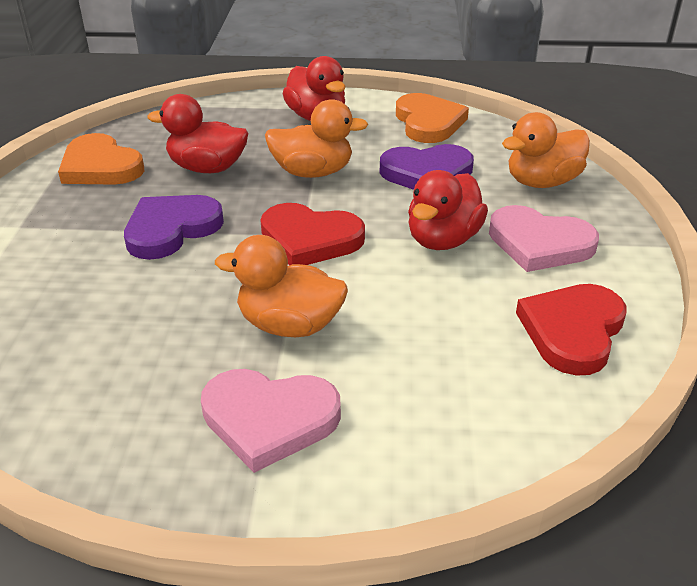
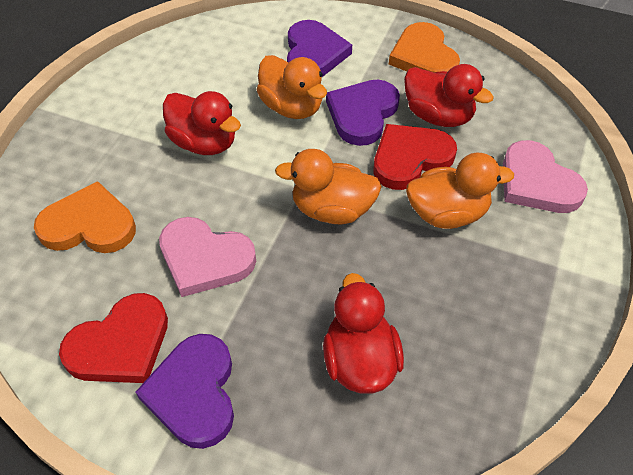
purple heart: [124,195,224,260] [380,144,474,190] = 2 -> [136,334,234,449] [287,20,352,77] [326,80,400,146] = 3

